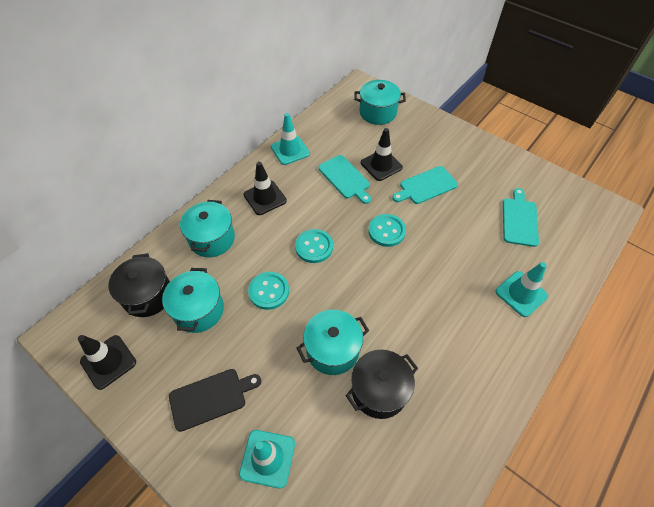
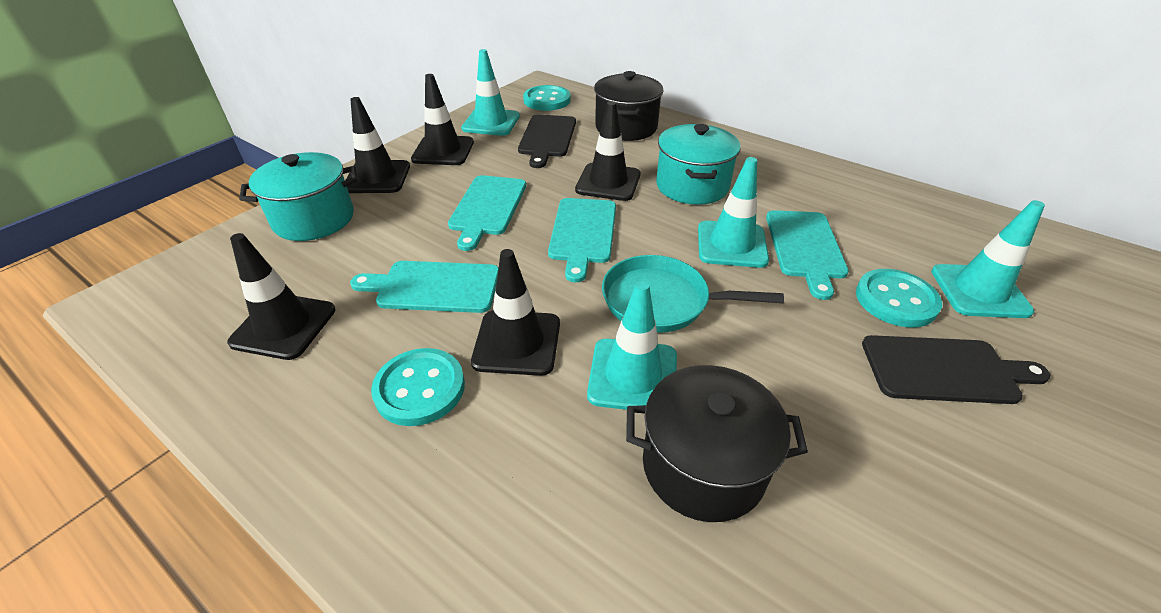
black cutting board: [169,369,261,432] = 1 -> [518,114,576,168] [862,335,1051,404] = 2
black traffic cone: [78,335,136,390] [243,162,287,215] [361,128,403,181] = 3 -> [227,233,335,360] [346,97,410,193] [411,74,474,165] [471,249,560,376] [575,101,640,201] = 5
turquoise cutting board: [318,155,371,204] [392,166,458,204] [503,188,539,247] = 3 -> [350,261,499,313] [448,175,526,251] [548,198,616,282] [766,210,849,300] = 4
turquoise pan: none = 0 -> [602,255,784,333] = 1
turquoise pot: [162,268,224,333] [180,200,235,257] [296,310,369,375] [354,80,406,125] = 4 -> [239,152,357,241] [656,124,741,205] = 2
turquoise traffic cone: [239,430,295,489] [271,113,310,165] [495,262,548,317] = 3 -> [461,49,520,136] [587,281,677,410] [698,157,769,268] [931,200,1045,318] = 4

